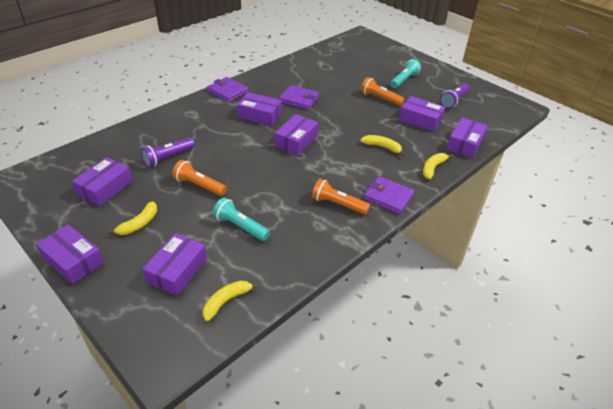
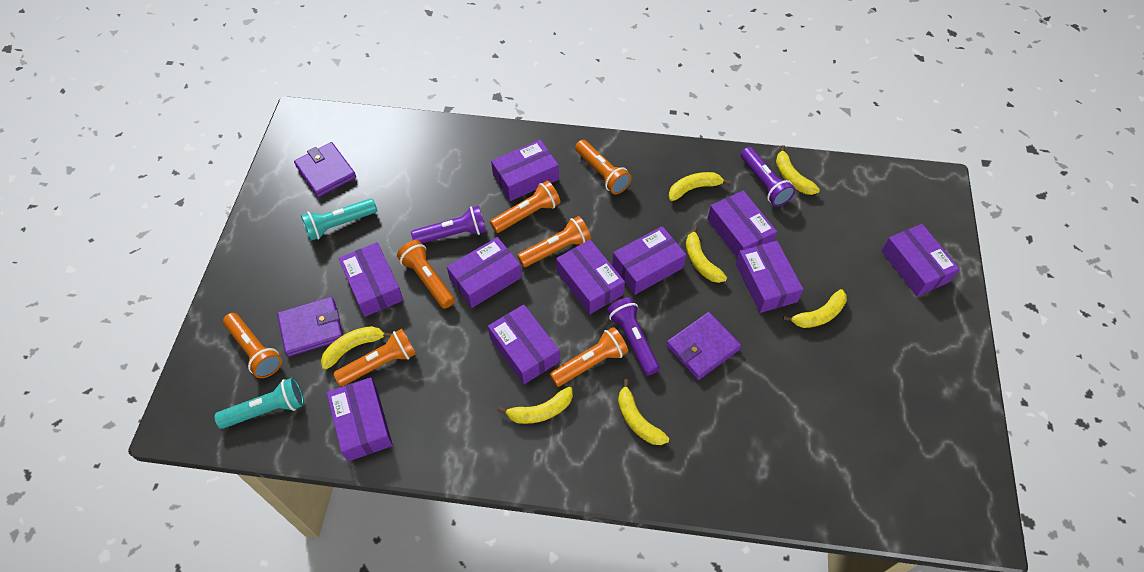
orange flashlight: [172,160,227,196] [312,179,370,215] [361,77,405,106] = 3 -> [223,313,282,378] [333,329,416,386] [397,240,455,309] [490,181,560,233] [517,216,591,267] [549,327,628,387] [575,140,632,194] = 7
purple box: [36,224,104,285] [72,157,133,206] [142,233,207,296] [237,92,282,126] [275,114,319,155] [399,96,445,132] [447,118,488,158] = 7 -> [327,378,393,461] [338,242,403,317] [447,237,522,308] [488,304,560,384] [491,140,559,201] [556,240,625,314] [612,226,686,295] [707,190,777,258] [736,241,803,313] [881,224,960,296] = 10
purple flashlight: [141,138,195,167] [440,83,470,108] = 2 -> [411,206,486,244] [607,297,660,376] [741,147,796,206] = 3
yellow banana: [107,201,157,235] [203,281,259,321] [361,135,405,156] [423,153,453,179] = 4 -> [321,326,392,370] [498,387,573,424] [618,379,669,445] [669,172,731,201] [686,226,727,283] [776,145,820,195] [783,289,847,328] = 7

